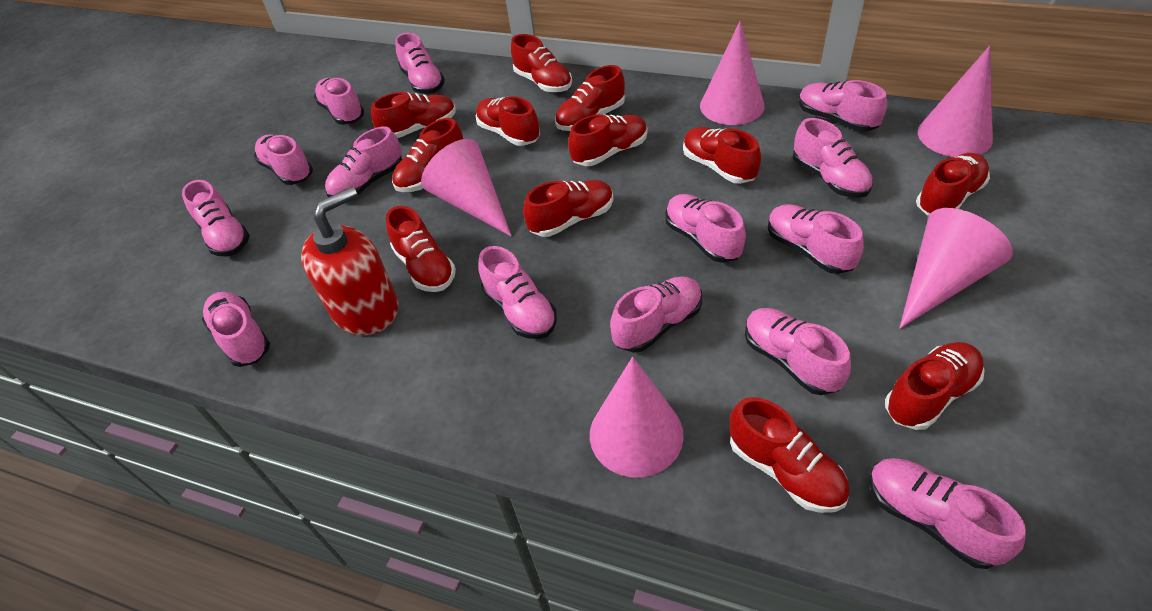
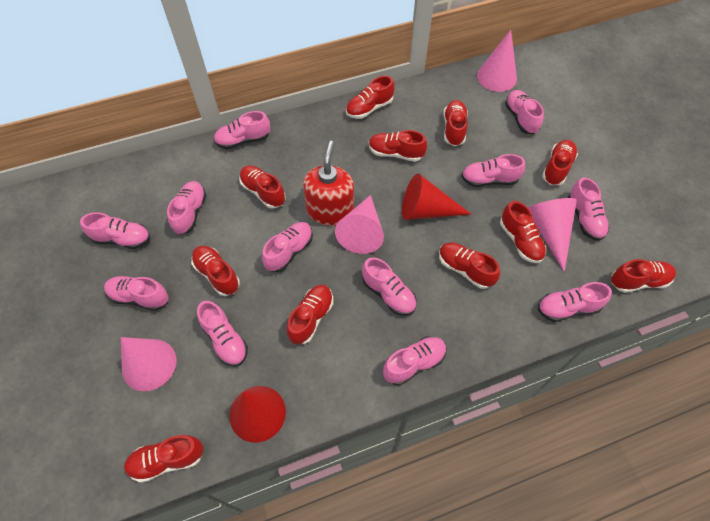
pink cone: [421,139,511,236] [590,357,684,477] [700,21,765,125] [899,208,1013,329] [918,46,993,157] = 5 -> [121,337,176,391] [335,195,384,254] [477,30,517,92] [528,198,577,272] = 4
pink shoe: [182,180,250,256] [202,292,270,367] [254,135,313,185] [314,78,365,125] [325,127,402,197] [395,33,445,94] [478,246,557,339] [610,276,702,353] [665,194,746,263] [745,308,851,395] [768,204,864,274] [793,118,873,198] [799,80,887,132] [869,458,1026,569] = 14 -> [80,212,150,249] [104,276,169,311] [167,181,207,235] [197,301,248,367] [214,111,270,149] [262,222,313,272] [362,257,417,315] [383,337,447,386] [462,154,525,187] [505,90,544,134] [538,282,612,322] [568,177,609,241] = 12
red cone: none = 0 -> [229,386,286,443] [402,173,471,220] = 2
red shoe: [371,92,456,138] [386,206,456,292] [392,118,463,192] [475,96,540,146] [511,34,572,92] [523,180,614,237] [555,65,625,131] [568,114,648,166] [683,127,761,184] [730,397,850,513] [885,342,984,430] [916,153,990,216] = 12 -> [124,435,204,483] [191,246,240,296] [239,165,286,208] [287,285,333,345] [346,76,395,119] [369,130,427,162] [439,242,500,289] [443,100,468,146] [500,201,546,263] [542,140,578,185] [611,259,676,293] = 11

